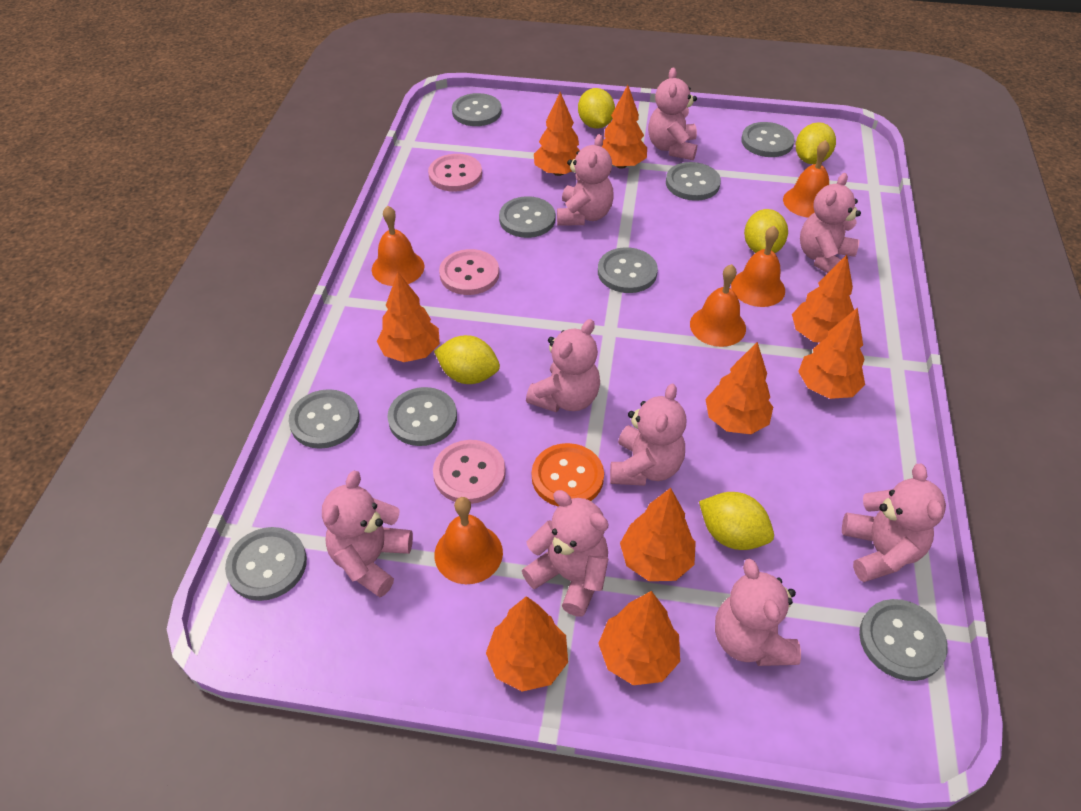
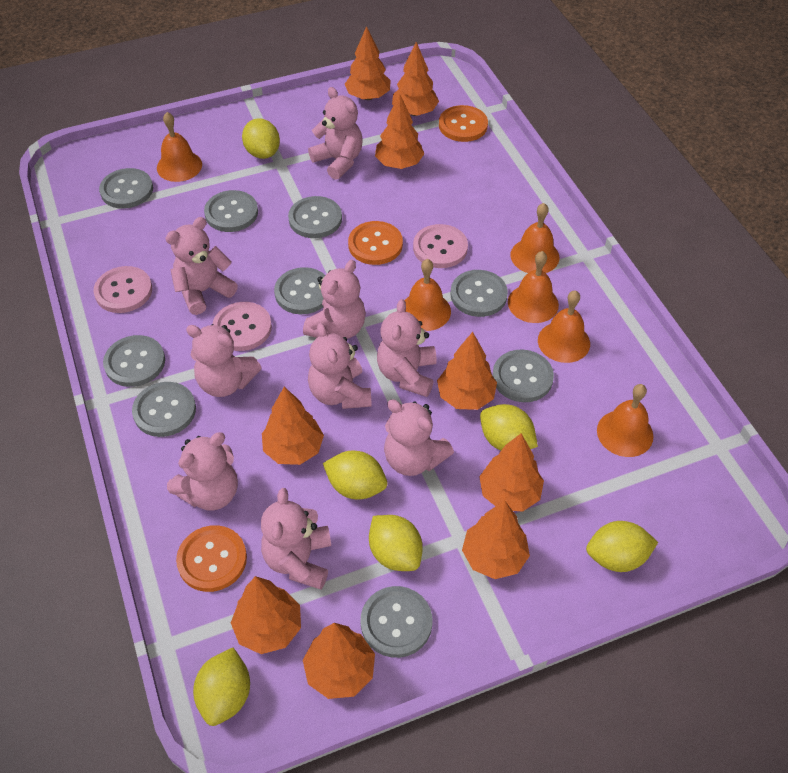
orange bell: [372,206,424,286] [434,497,503,584] [690,264,746,347] [731,226,785,307] [783,140,830,218] = 5 -> [157,112,202,182] [404,259,451,331] [508,251,559,323] [511,203,559,273] [538,290,590,363] [597,384,653,457] = 6
orange button: [532,443,604,506] = 1 -> [176,525,247,592] [348,221,403,265] [439,105,488,142] = 3
yellow lemon: [434,335,500,384] [578,88,615,129] [699,492,774,550] [744,209,788,253] [796,122,836,164] = 5 -> [193,648,250,726] [242,118,280,159] [323,451,387,499] [369,515,423,571] [480,404,538,451] [586,521,658,572] = 6

